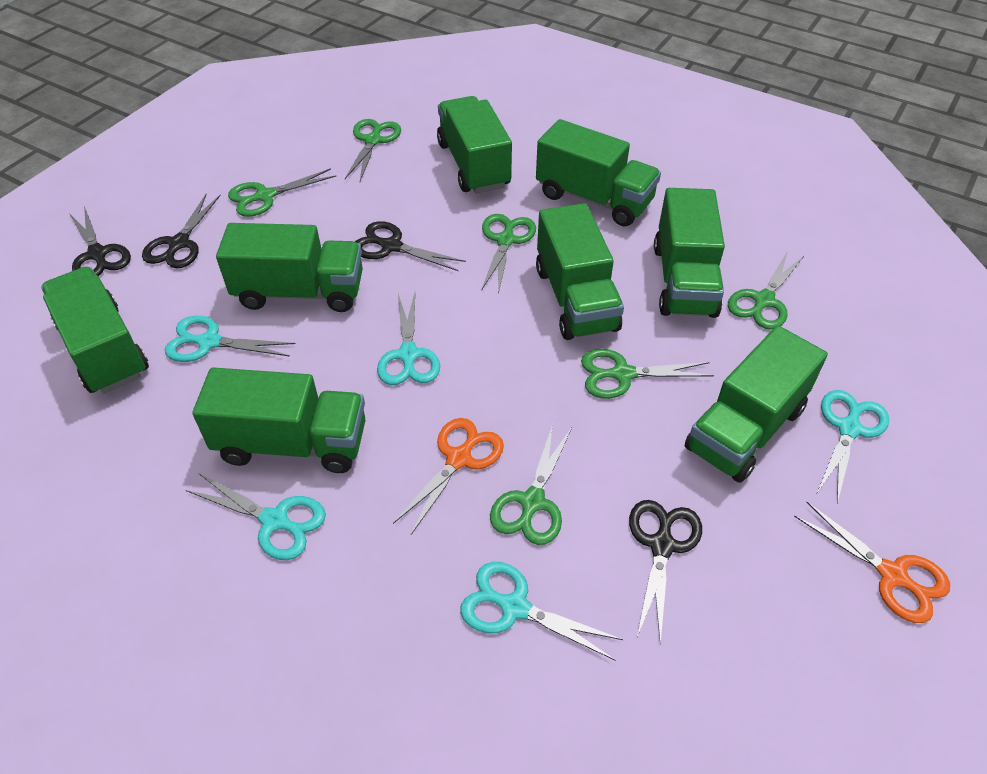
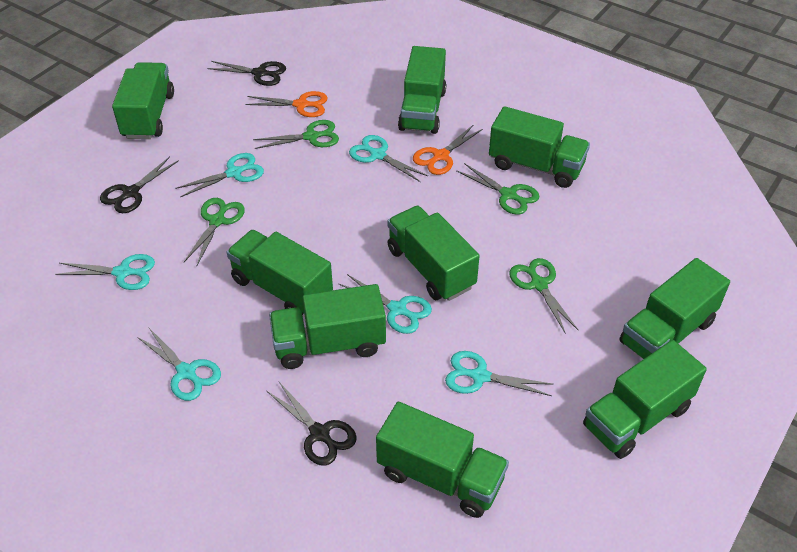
black scissors: [69,206,131,276] [142,194,221,268] [355,221,466,271] [629,500,702,645] = 4 -> [100,157,179,213] [207,61,286,86] [267,382,356,466] = 3
green scissors: [228,168,336,217] [345,119,401,181] [481,214,536,294] [490,424,572,545] [581,349,714,399] [728,251,804,330] = 6 -> [184,198,245,265] [253,120,339,149] [456,163,540,215] [509,258,579,334] = 4
green truck: [41,267,149,394] [193,367,366,473] [216,223,363,312] [437,96,512,193] [536,119,661,227] [536,203,624,340] [654,188,725,318] [685,326,828,483] = 8 -> [112,62,174,139] [226,230,333,315] [269,284,386,369] [376,402,509,518] [387,206,480,301] [398,46,446,134] [489,106,590,188] [583,340,707,459] [619,258,730,359] = 9
turquoise scissors: [165,316,295,362] [186,473,326,560] [377,293,440,385] [460,562,623,660] [817,390,889,503] = 5 -> [55,254,155,290] [137,327,221,401] [175,153,264,197] [338,274,432,334] [349,135,428,182] [445,351,554,396] = 6

